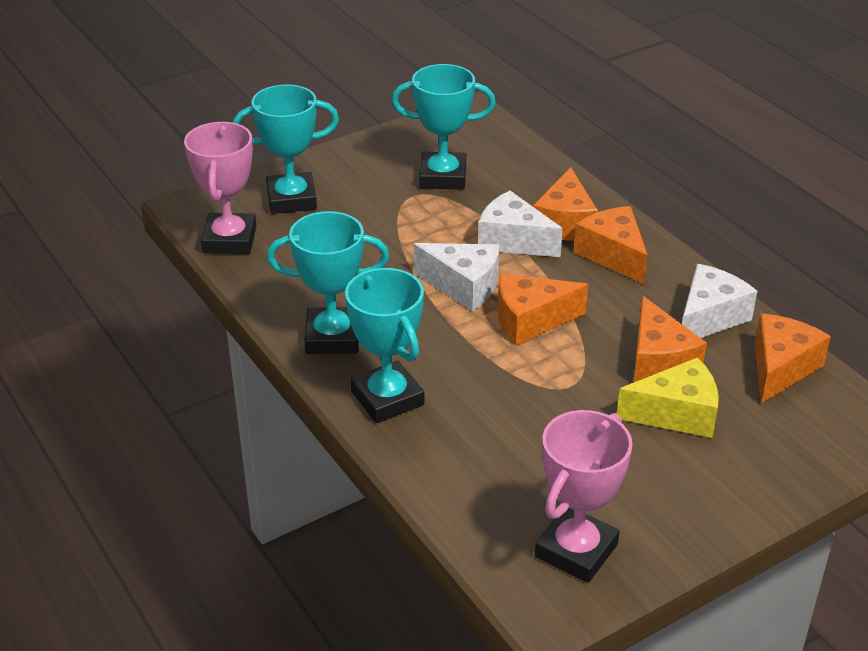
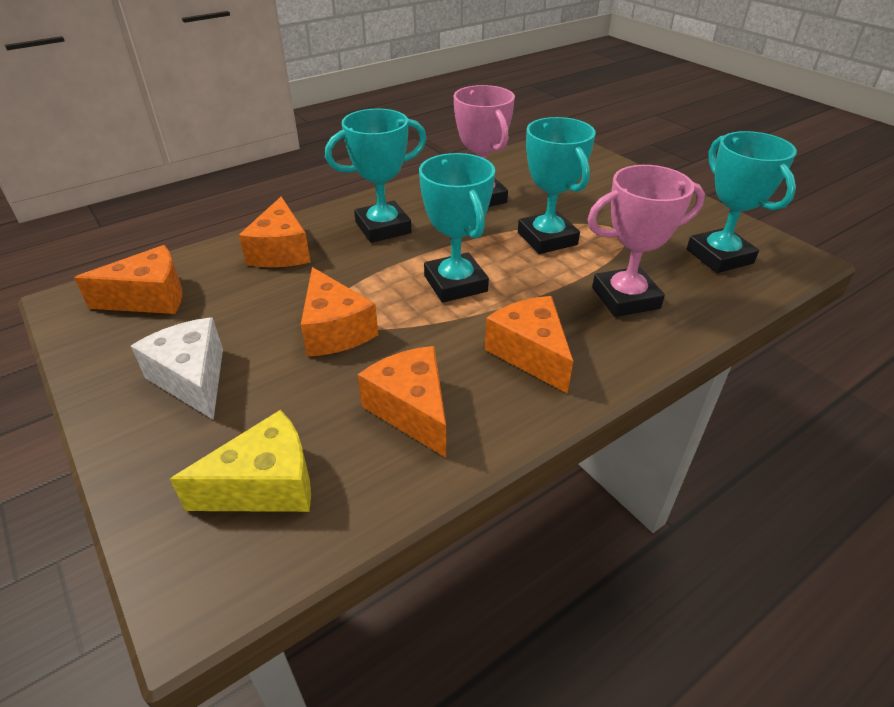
white cheese: [414,243,500,311] [478,191,563,257] [682,264,757,338] = 3 -> [131,317,223,420] = 1

